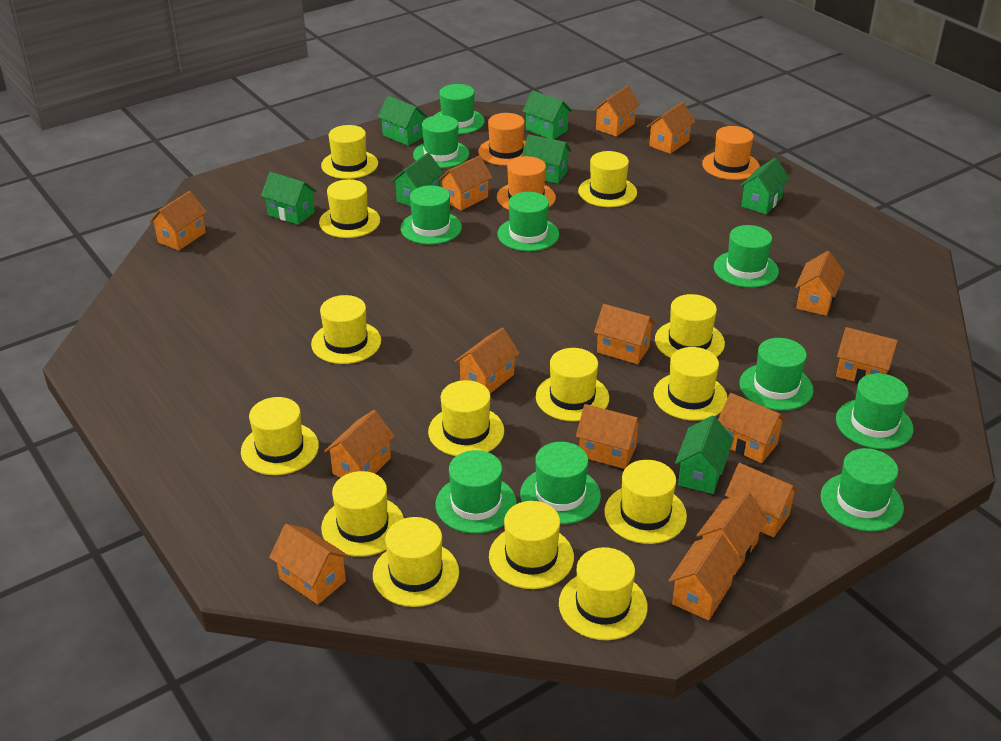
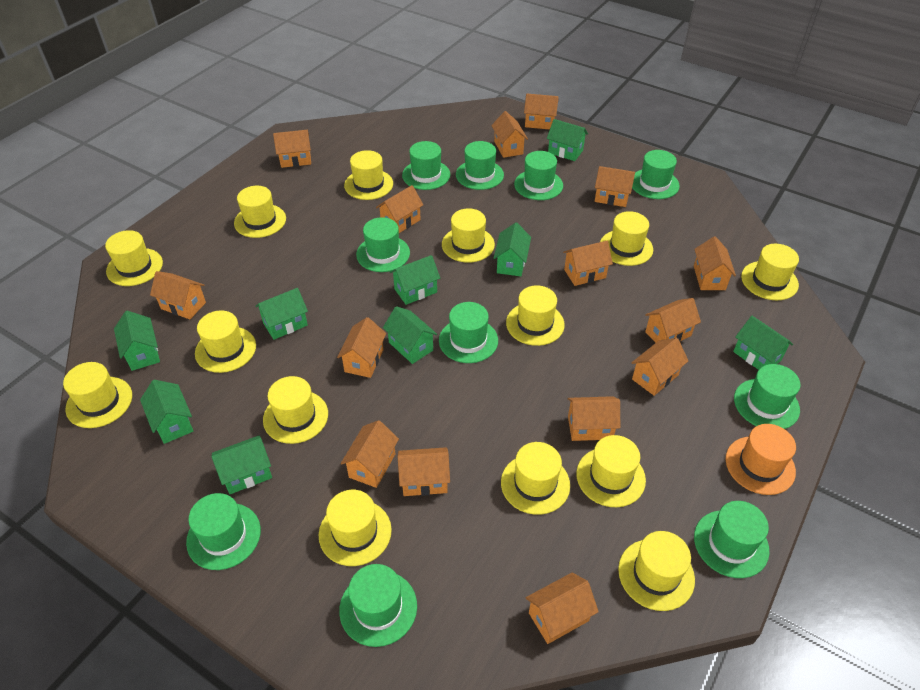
green house: [261,172,317,225] [378,96,428,146] [391,153,443,206] [522,90,572,139] [522,135,571,184] [675,415,734,494] [740,158,790,214] = 7 -> [114,311,160,371] [140,380,193,444] [212,435,272,494] [255,288,308,340] [383,306,437,364] [390,255,440,305] [494,222,531,276] [547,119,588,161] [733,316,793,370] = 9
orange hat: [478,113,526,166] [497,156,556,210] [702,126,760,180] = 3 -> [726,424,796,495] = 1

